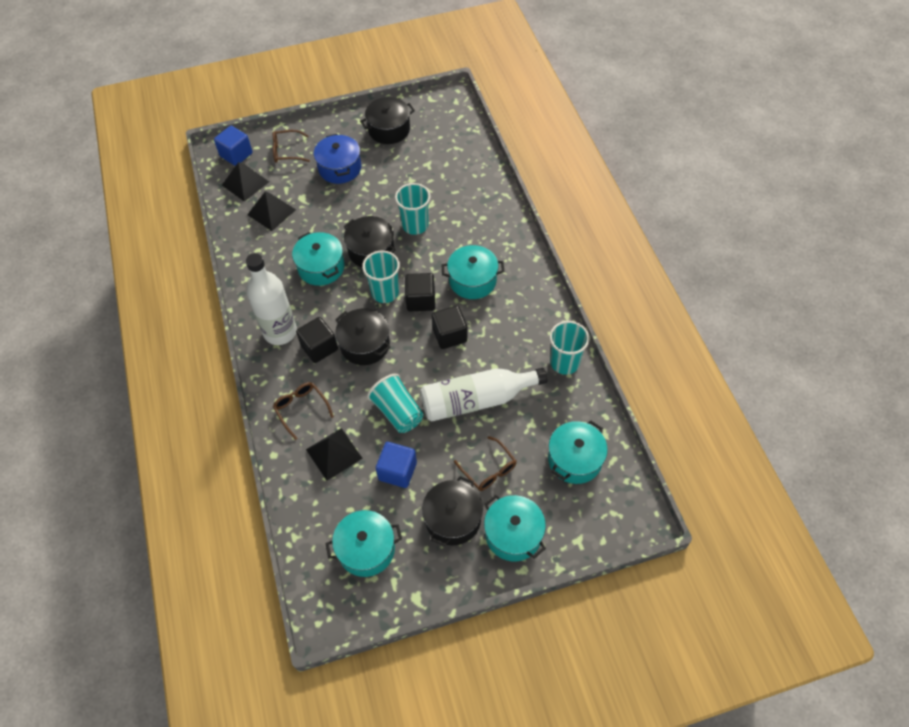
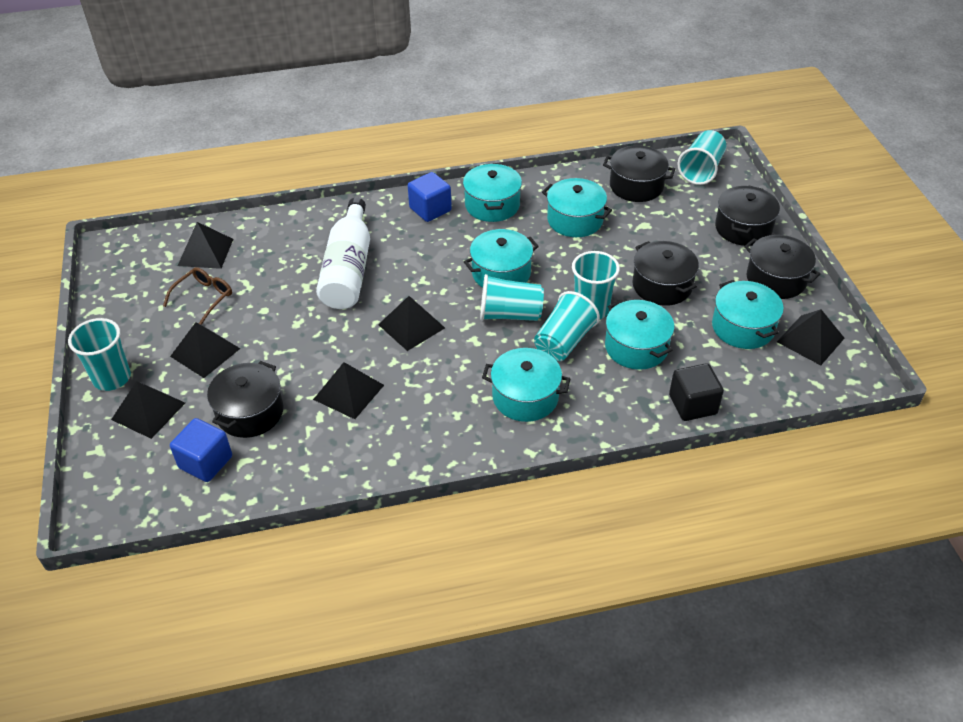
black cube: [296,317,338,363] [405,273,435,311] [432,306,468,349] = 3 -> [669,363,724,421] = 1
black pot: [335,308,391,365] [344,216,395,267] [360,97,415,144] [422,476,483,546] = 4 -> [207,361,283,438] [603,145,675,202] [632,241,699,306] [715,186,780,246] [744,235,820,299] = 5
black pyramid: [222,162,269,202] [247,191,296,231] [306,428,363,481] = 3 -> [111,381,185,439] [170,322,240,378] [178,222,233,269] [313,362,384,419] [378,296,445,351] [777,309,845,365] = 6
blue pot: [314,134,361,184] = 1 -> none = 0
brown glasses: [273,130,310,163] [273,382,334,440] [454,436,516,491] = 3 -> [163,267,232,325] = 1
turquoise cup: [362,250,400,303] [367,374,423,433] [395,183,431,235] [550,321,590,375] = 4 -> [68,318,131,391] [480,274,544,321] [534,291,600,361] [572,251,620,319] [678,130,726,185] = 5
turquoise pot: [292,232,344,286] [325,510,402,577] [441,245,504,299] [484,495,546,561] [548,420,608,484] = 5 -> [463,164,522,222] [464,229,539,288] [482,348,571,422] [542,178,612,237] [605,300,675,370] [712,280,784,349] = 6
white bottle: [246,253,297,345] [420,368,547,422] = 2 -> [316,197,370,309] = 1

